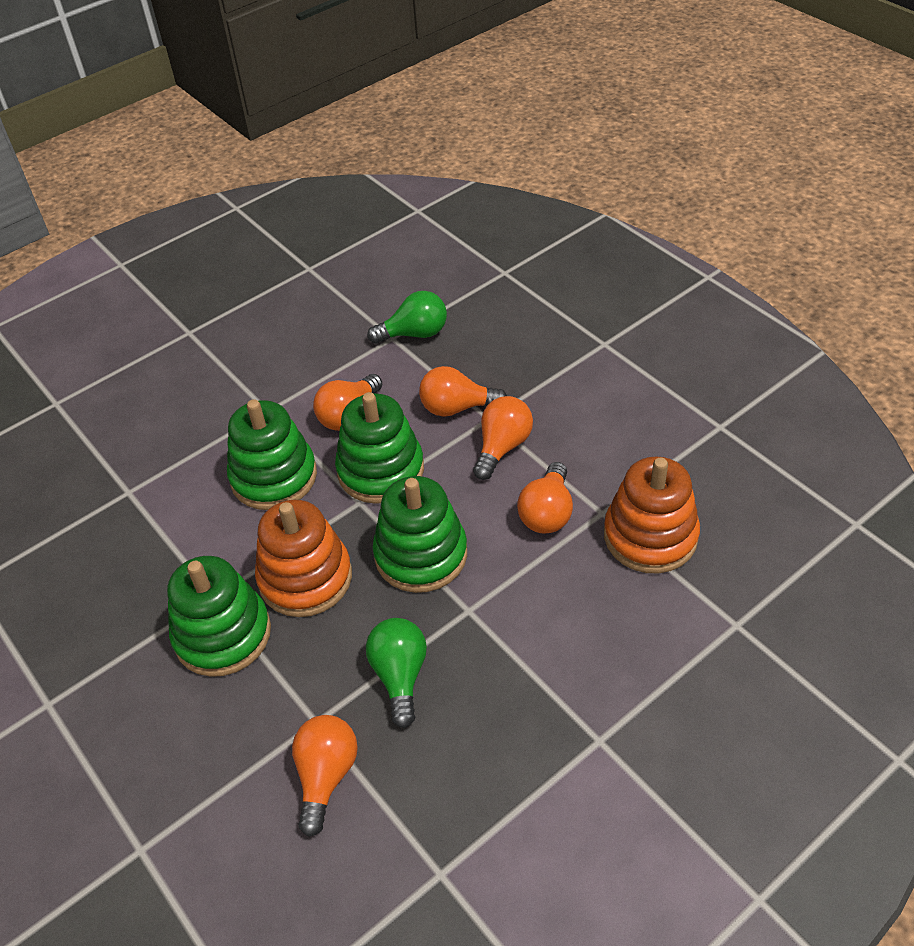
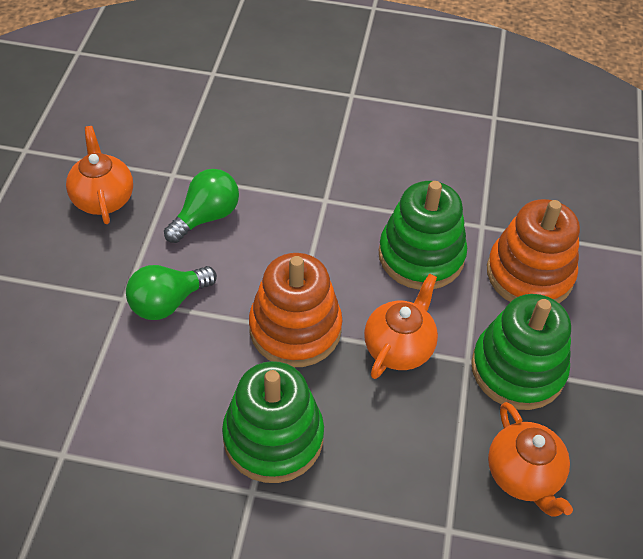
green stacking toy: [167,556,271,677] [227,399,317,510] [335,392,424,504] [372,476,467,593] = 4 -> [222,361,324,483] [379,181,467,290] [471,294,571,410] = 3
orange light bulb: [292,715,358,837] [313,374,382,431] [419,366,507,417] [473,396,533,480] [517,462,573,534] = 5 -> none = 0
orange teapot: none = 0 -> [66,126,133,224] [364,273,438,379] [488,402,573,517] = 3

